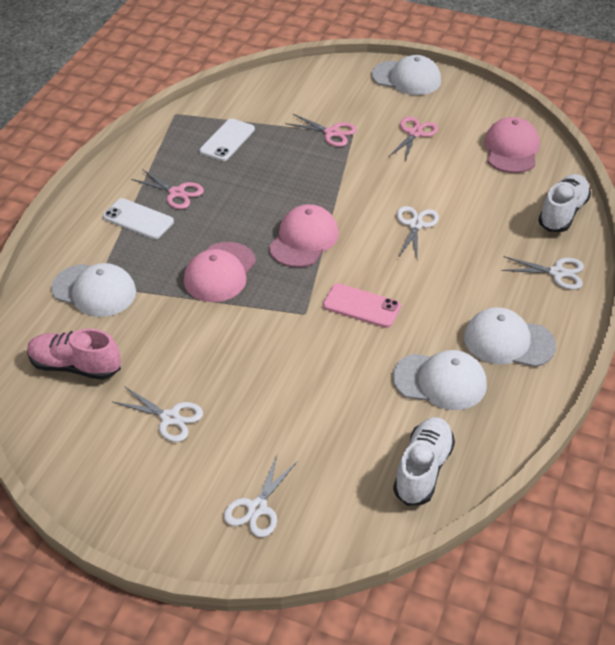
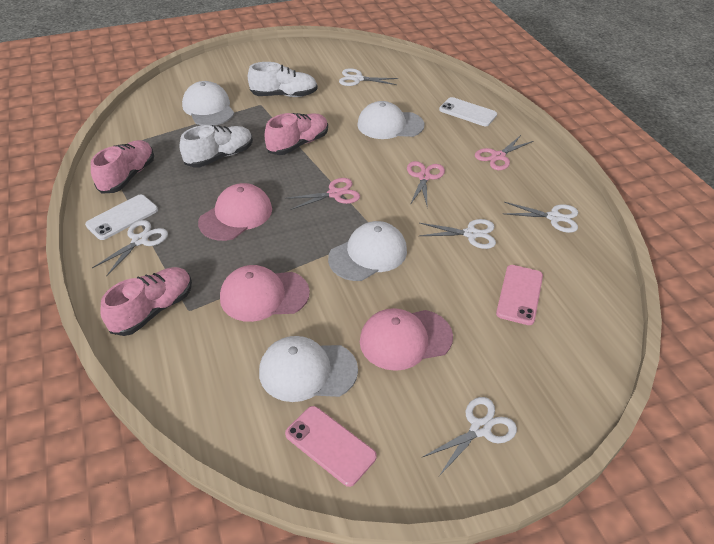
pink phone: [323,283,401,328] = 1 -> [285,406,377,487] [496,265,543,325] = 2
pink shoe: [27,329,121,380] = 1 -> [91,140,154,194] [101,267,192,336] [265,113,328,155] = 3
white scissors: [113,386,203,442] [224,455,298,537] [396,206,439,258] [501,256,584,290] = 4 -> [92,220,168,277] [339,68,398,86] [420,219,496,249] [423,397,517,476] [503,202,578,233] = 5

